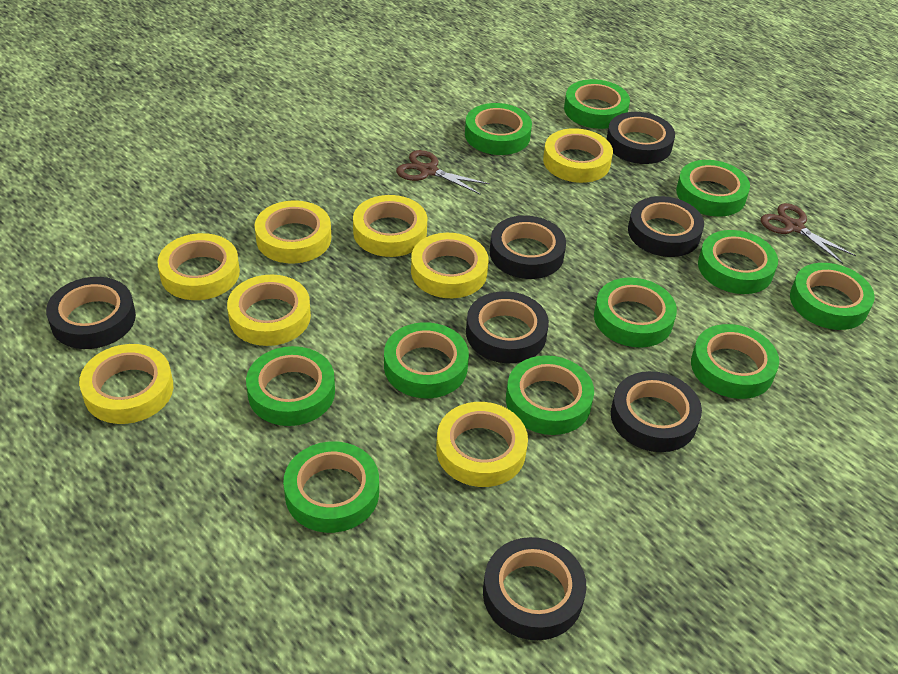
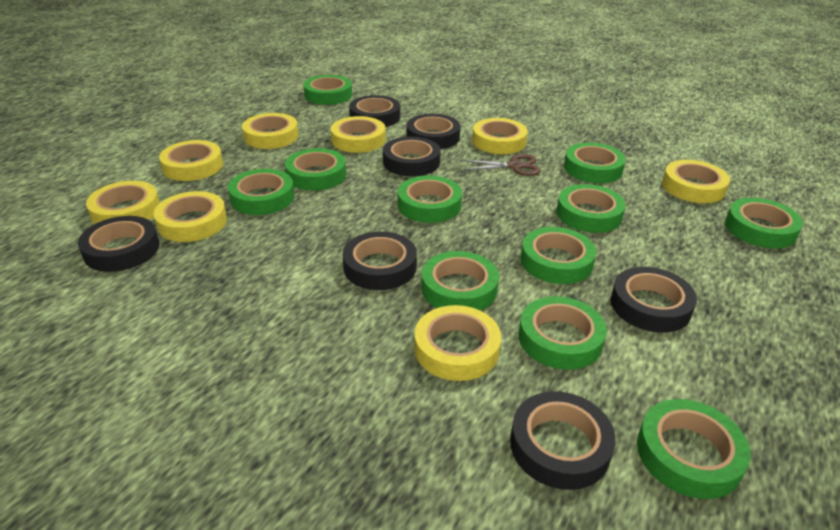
brown scissors: [396,150,490,195] [760,203,856,264] = 2 -> [462,154,540,176] = 1

